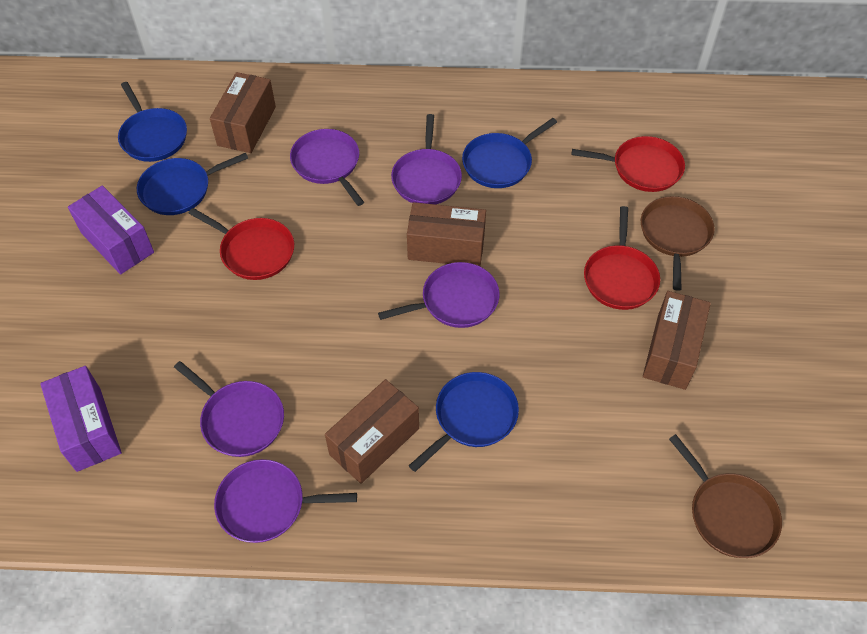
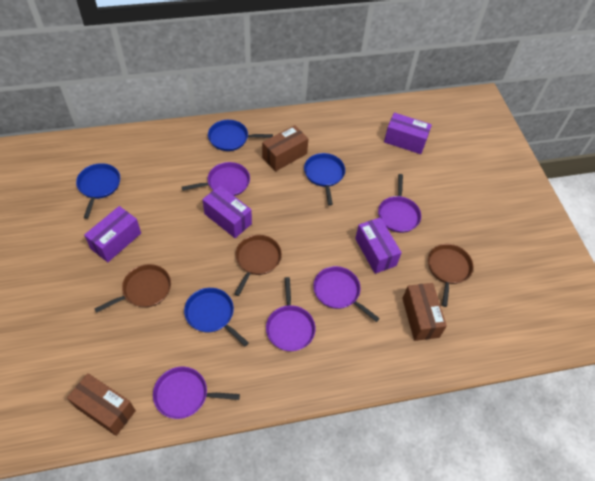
brown box: [210,72,276,153] [325,379,419,484] [407,202,486,266] [643,291,711,390] = 4 -> [67,373,136,436] [262,125,309,172] [402,283,447,341] = 3
brown pan: [641,196,715,291] [669,434,782,558] = 2 -> [94,264,171,313] [234,235,282,296] [428,244,473,307] = 3
purple box: [40,366,122,472] [68,185,154,275] = 2 -> [84,206,141,262] [202,185,252,238] [355,217,402,274] [384,113,432,154] = 4
red pan: [188,208,294,280] [572,136,685,192] [584,206,660,310] = 3 -> none = 0

